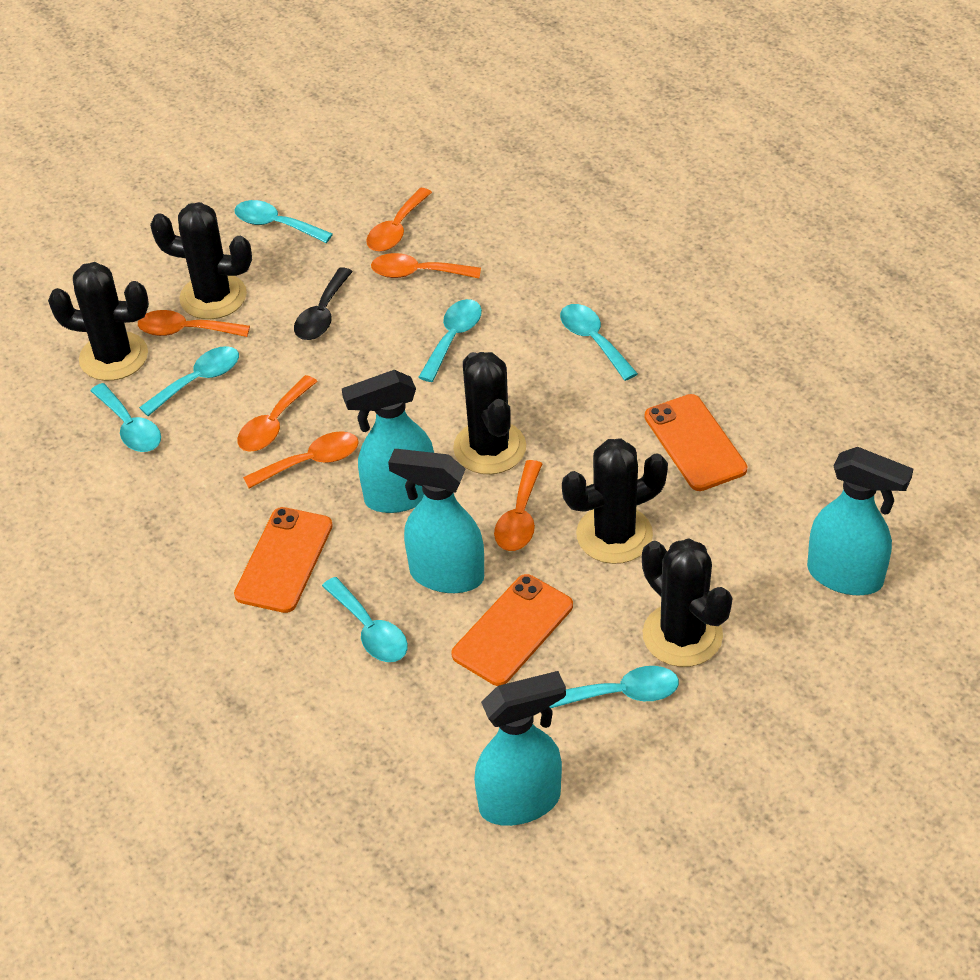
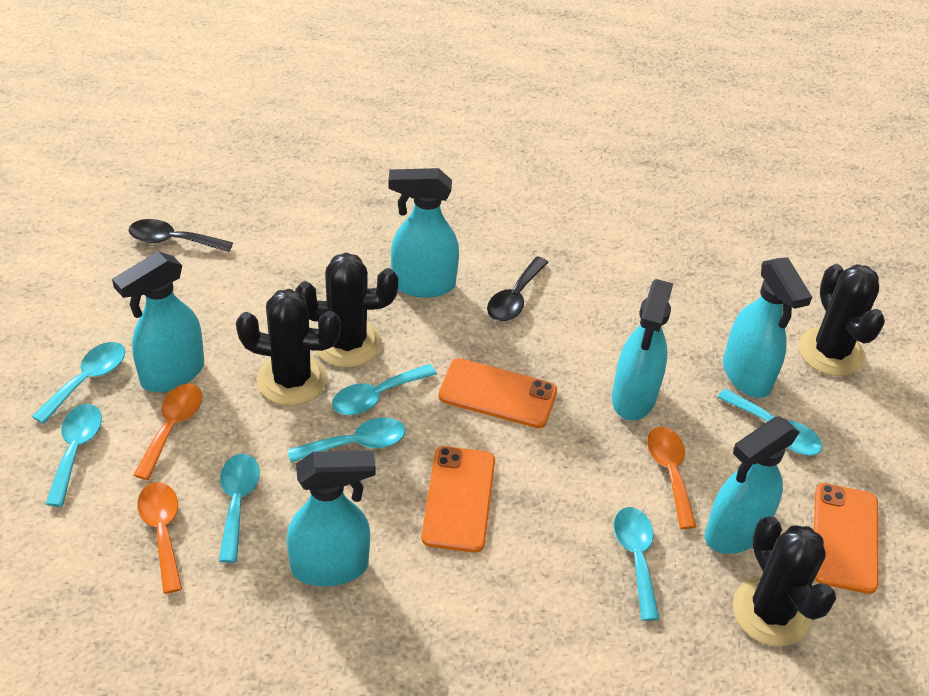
black cactus: [48,262,149,381] [150,202,252,319] [453,352,526,474] [562,438,668,564] [642,539,732,667] = 5 -> [236,289,341,406] [295,252,398,368] [733,516,836,647] [799,264,885,376] = 4
black spoon: [294,267,353,340] = 1 -> [129,219,233,252] [487,256,549,321] = 2
orange spoon: [138,310,250,337] [237,375,318,452] [243,431,359,489] [366,188,432,252] [371,253,481,278] [494,460,542,551] = 6 -> [133,384,202,480] [137,482,182,594] [647,427,697,529] = 3
turquoise spray bottle: [342,370,434,513] [388,449,484,593] [474,671,566,826] [807,447,913,595] = 4 -> [112,252,204,392] [287,450,376,586] [388,168,459,298] [612,279,673,421] [705,416,800,554] [723,257,812,398] = 6

